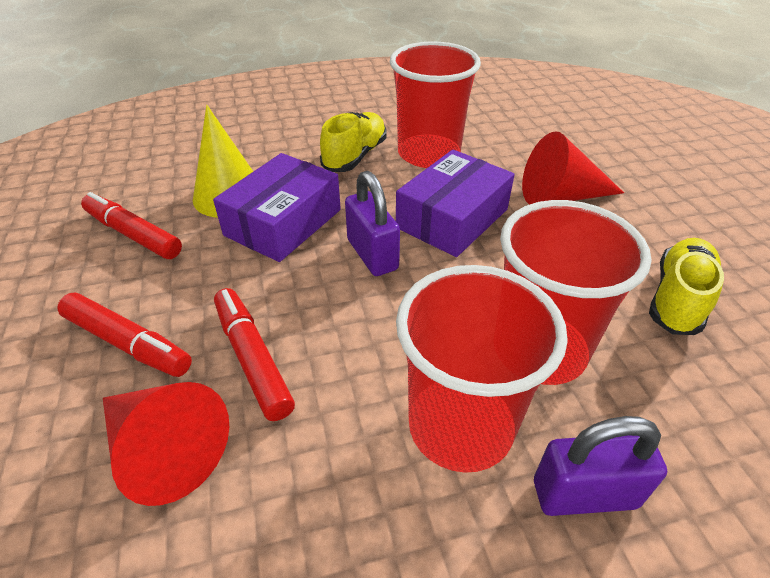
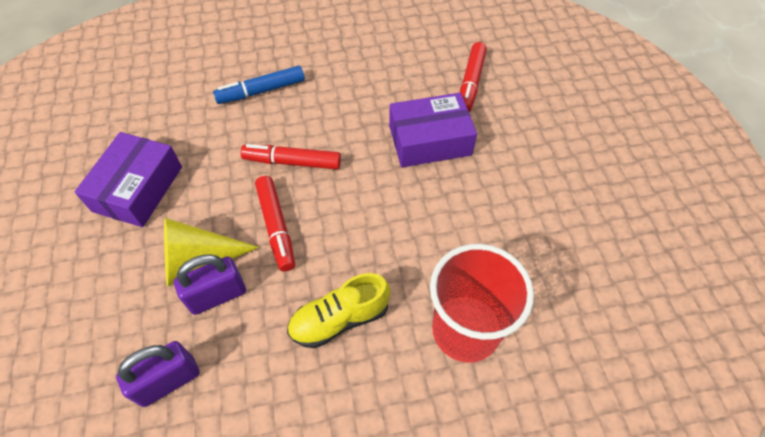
blue marker: none = 0 -> [213,65,305,104] = 1
red cone: [103,382,229,506] [522,131,624,205] = 2 -> none = 0
red cup: [390,41,481,168] [396,265,568,473] [500,200,651,385] = 3 -> [430,244,534,363] = 1
yellow shoe: [320,112,386,172] [649,238,724,335] = 2 -> [287,273,391,348] = 1

